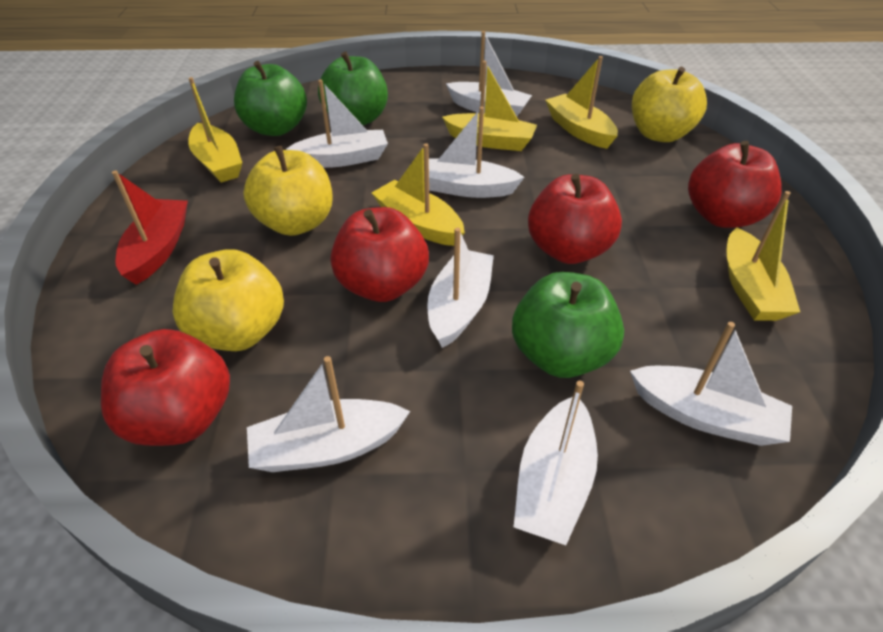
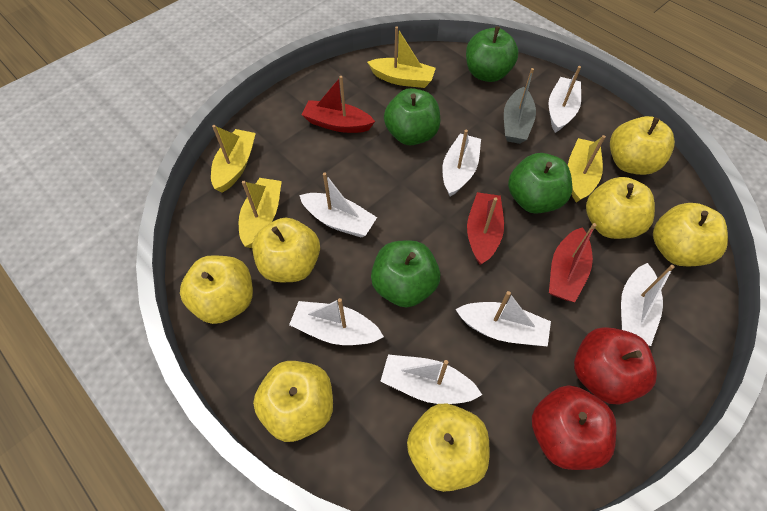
green apple: [234,61,307,136] [318,51,388,125] [512,272,624,378] = 3 -> [371,241,440,308] [384,88,440,145] [466,26,518,82] [508,153,572,214] = 4
grey boat: none = 0 -> [504,68,536,144] = 1
red apple: [101,329,230,446] [331,207,429,302] [528,174,622,264] [688,141,782,228] = 4 -> [532,385,616,470] [574,327,657,404] = 2
red boat: [112,171,188,285] = 1 -> [302,76,375,133] [467,192,504,265] [549,223,596,302] = 3
yellow apple: [173,249,284,351] [243,146,333,236] [632,67,707,142] = 3 -> [180,255,253,324] [252,217,320,282] [253,361,333,442] [407,404,489,492] [586,177,655,239] [610,116,675,175] [653,203,728,266] = 7
yellow boat: [188,77,242,182] [372,143,465,246] [442,61,537,151] [545,56,618,149] [726,191,800,321] = 5 -> [211,125,256,193] [239,178,282,248] [367,26,436,88] [568,135,606,202] = 4

